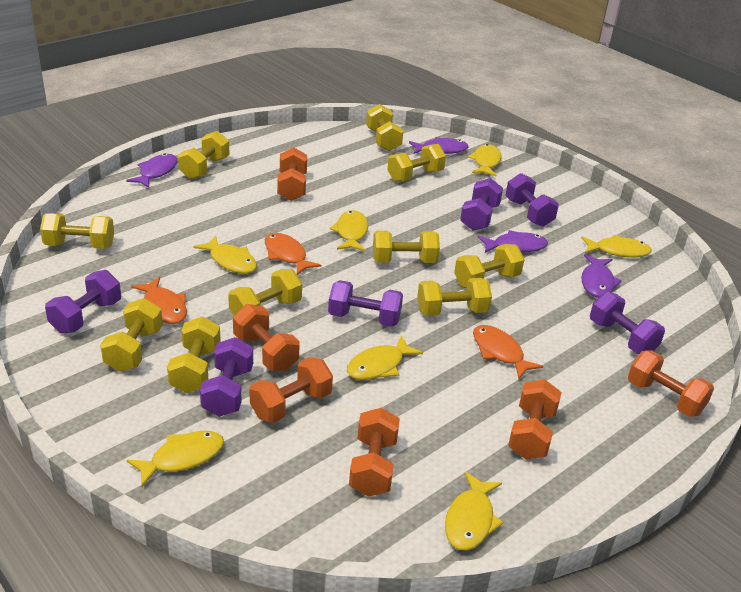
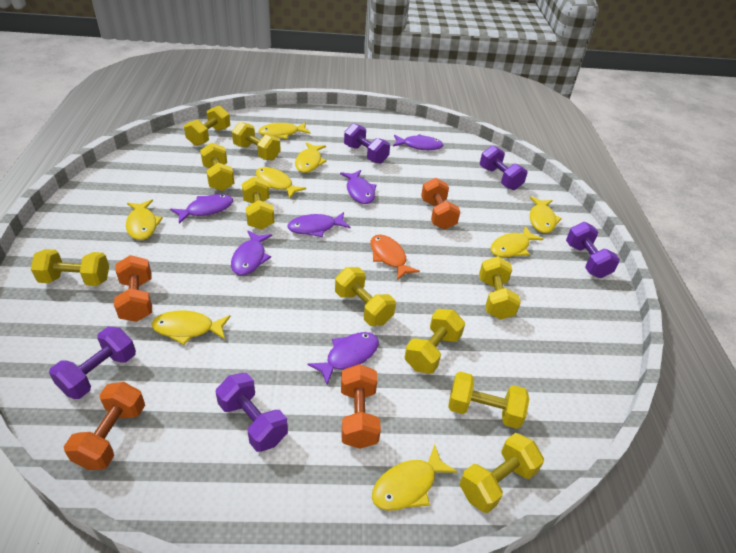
orange dumbbell: [233,304,300,371] [249,357,333,423] [277,147,307,201] [349,408,400,497] [508,379,562,459] [628,351,714,417] = 6 -> [64,382,145,470] [114,255,152,322] [341,364,381,449] [421,178,460,230] = 4
orange fish: [131,277,187,324] [265,233,321,275] [473,325,543,379] = 3 -> [371,234,420,280] = 1
purple dumbbell: [45,270,121,334] [200,337,253,417] [328,280,403,327] [460,178,503,231] [505,173,559,227] [590,292,665,354] = 6 -> [49,327,136,399] [216,373,288,452] [344,123,390,164] [480,146,528,190] [566,222,620,278] = 5
purple fish: [126,153,177,188] [409,137,468,154] [478,230,548,253] [581,254,622,298] = 4 -> [170,194,233,224] [231,230,272,275] [287,212,350,237] [307,332,379,385] [340,170,376,204] [393,134,443,150] = 6
yellow fish: [127,431,224,487] [193,235,257,274] [330,210,368,252] [347,335,423,380] [445,472,503,551] [468,144,502,177] [581,235,652,258] = 7 -> [126,200,163,240] [152,311,231,345] [256,167,306,199] [258,122,310,139] [295,142,327,173] [372,444,458,511] [490,226,543,258] [530,196,562,233] = 8

